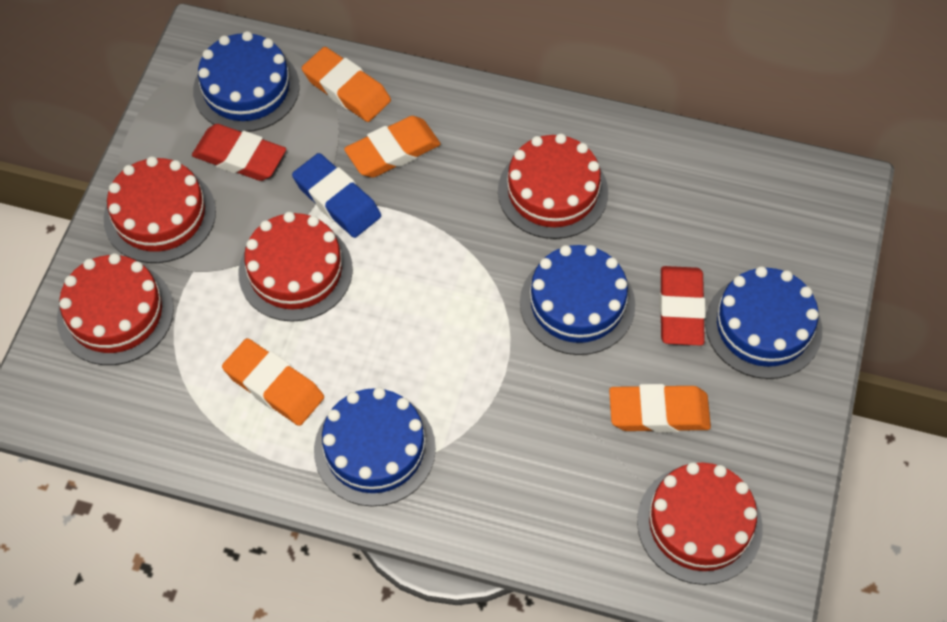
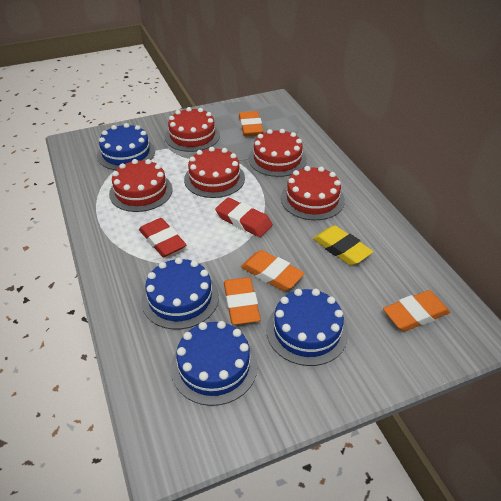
blue eraser: [292,153,381,238] = 1 -> none = 0
yellow eraser: none = 0 -> [313,225,373,265] = 1

